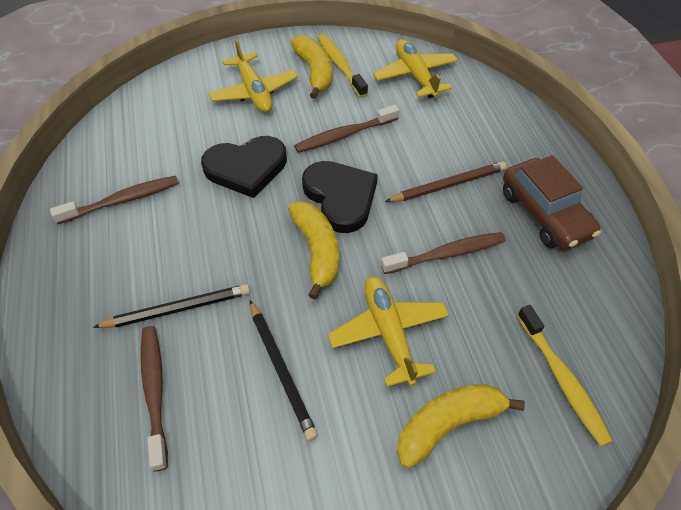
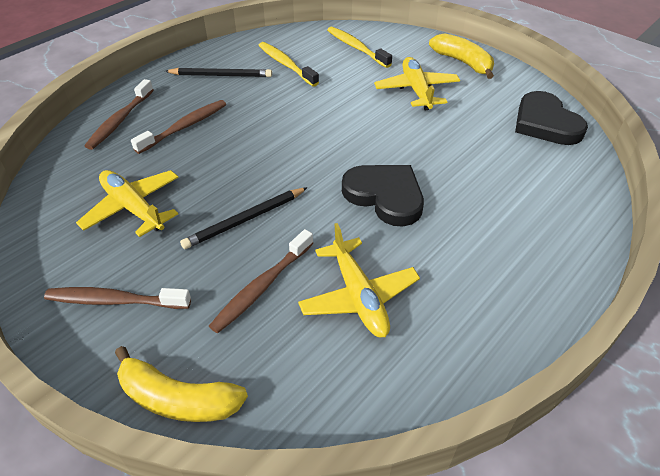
brown car: [503,155,601,250] = 1 -> none = 0
brown pencil: [385,161,507,202] = 1 -> none = 0
yellow banana: [288,201,339,299] [290,35,332,99] [397,384,525,468] = 3 -> [115,346,248,422] [429,33,494,79] = 2

